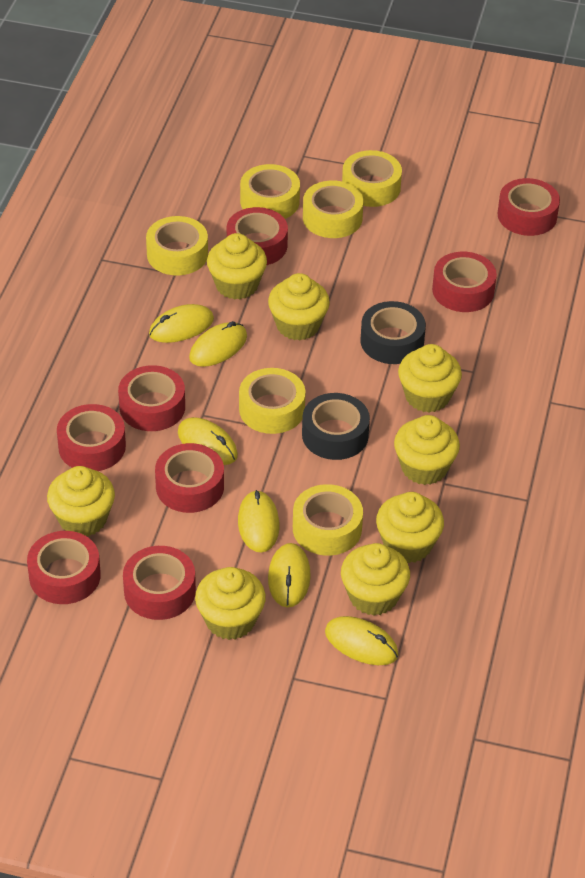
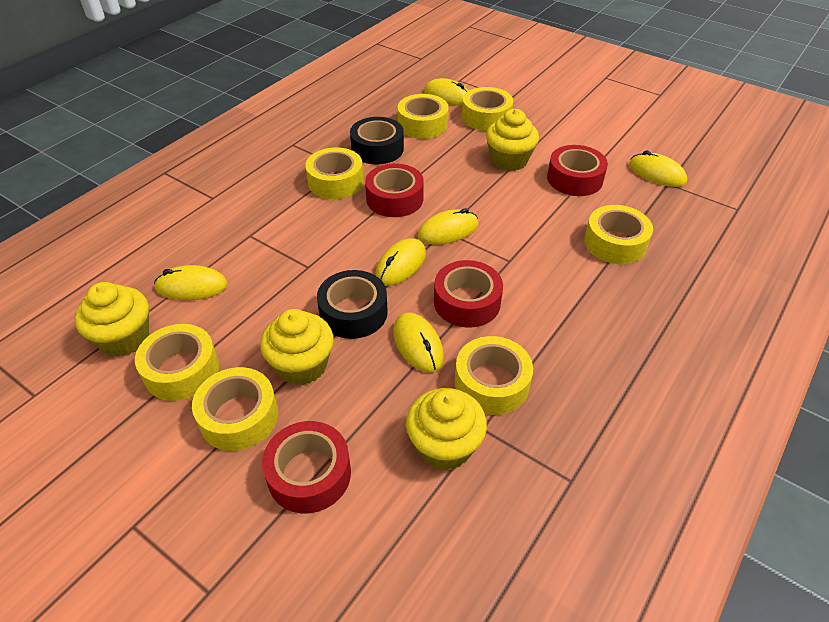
red tape: [27,531,101,604] [57,404,126,471] [118,365,185,431] [123,546,196,620] [155,443,224,513] [227,207,288,265] [432,252,497,312] [498,178,560,236] = 8 -> [262,421,351,513] [365,163,424,217] [434,260,503,328] [547,145,608,196] = 4
yellow cupcake: [47,466,115,536] [195,567,266,640] [207,233,267,300] [268,273,330,341] [341,543,410,616] [376,492,444,563] [394,415,460,485] [398,344,462,413] = 8 -> [75,282,149,357] [260,309,334,385] [406,388,487,470] [486,109,539,171] = 4
yellow tape: [146,216,208,275] [239,368,306,434] [240,164,300,219] [293,484,363,556] [303,180,363,238] [342,150,402,207] = 6 -> [135,324,219,401] [192,367,278,451] [305,147,364,199] [398,94,449,139] [455,336,533,415] [462,87,513,131] [584,205,653,264] = 7

